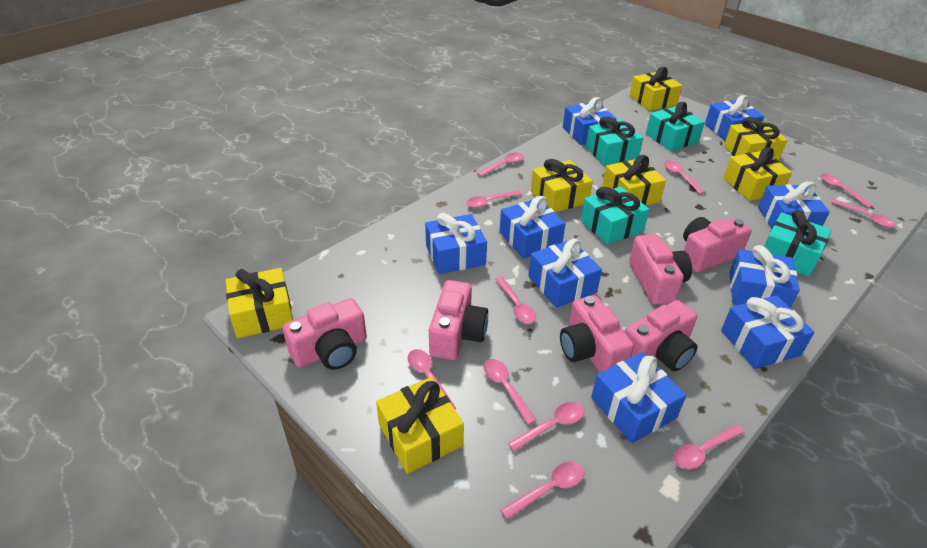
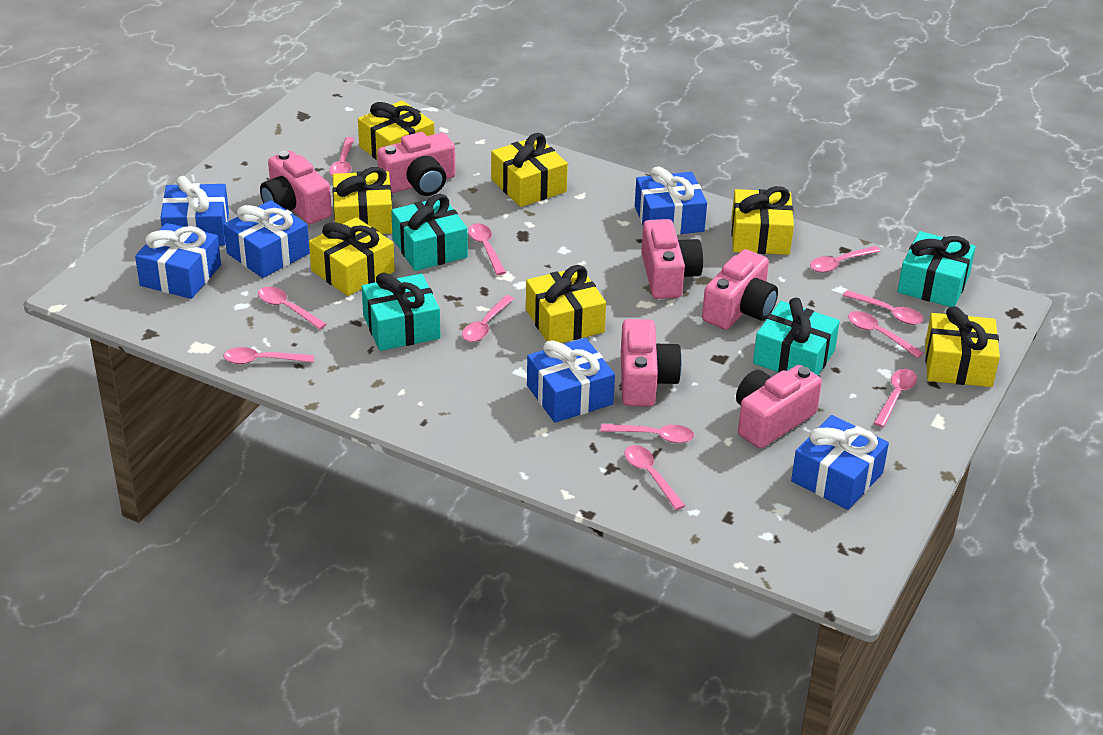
blue gift: [425,213,487,274] [500,196,566,259] [528,239,602,308] [563,97,616,145] [591,352,686,443] [705,95,764,141] [721,295,814,369] [729,245,800,308] [758,182,829,229] = 9 -> [135,223,221,299] [160,176,229,246] [224,200,310,278] [527,338,615,423] [635,166,707,235] [791,415,889,510] = 6

